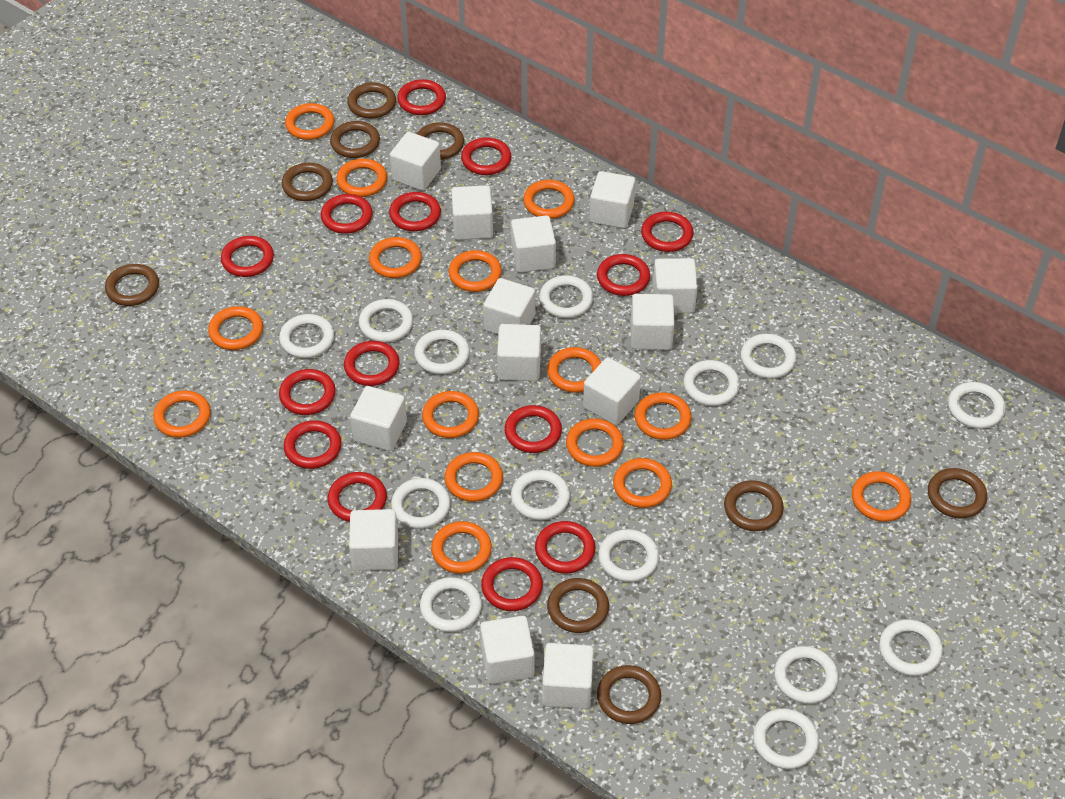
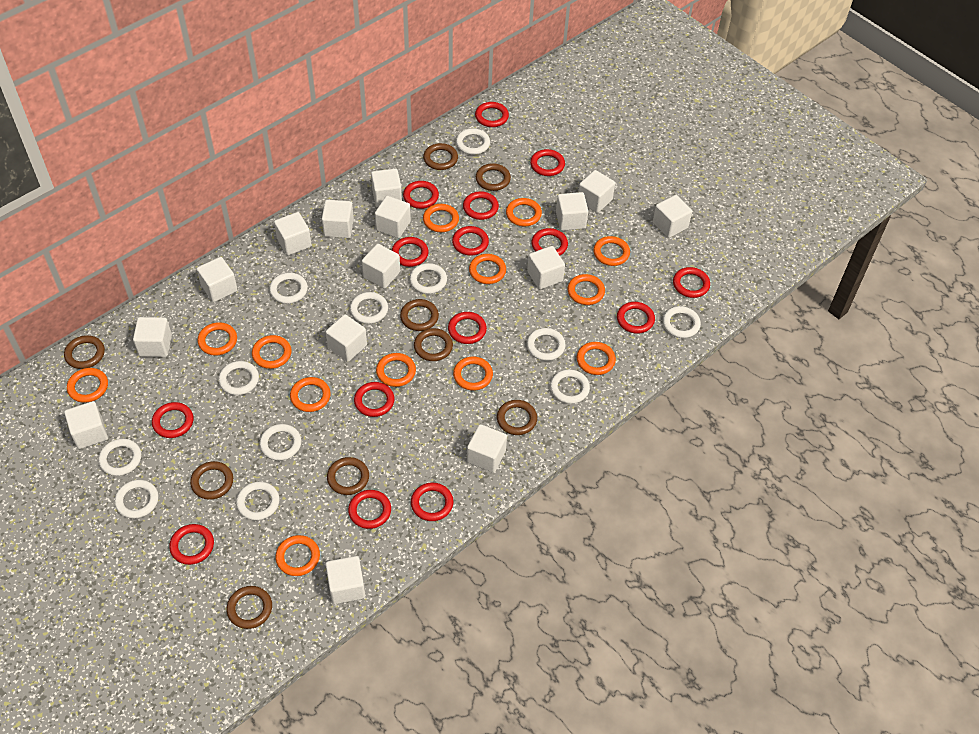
orange ring: [153,390,211,438] [208,306,263,350] [285,103,335,140] [336,159,387,197] [369,237,422,278] [422,391,479,438] [431,521,492,574] [444,452,503,502] [448,250,502,292] [523,180,575,219] [547,347,601,393] [566,418,624,467] [613,458,672,508] [634,392,692,440] [852,471,911,522] = 15 -> [67,368,108,403] [197,322,237,356] [252,335,291,369] [275,535,320,576] [290,377,331,412] [376,353,416,387] [423,204,459,232] [453,356,493,391] [469,254,506,284] [506,198,542,226] [568,274,605,305] [577,342,616,375] [593,236,630,266] = 13
red ring: [221,236,274,277] [279,369,336,415] [283,420,342,469] [321,194,373,234] [327,472,387,522] [344,341,399,386] [389,192,441,231] [397,79,446,115] [461,137,511,175] [481,557,543,611] [505,405,562,453] [535,521,595,574] [597,254,650,296] [641,212,693,252] = 14 -> [152,402,194,438] [169,524,214,565] [348,490,391,529] [354,382,395,417] [392,237,429,267] [403,181,439,209] [411,483,454,521] [448,312,487,344] [452,226,489,256] [463,191,499,220] [475,102,509,127] [530,149,565,176] [531,228,568,255] [617,302,655,334] [673,267,710,298] = 15
white cube: [349,509,398,571] [350,386,407,451] [390,132,441,191] [451,185,493,240] [480,616,534,684] [483,278,535,335] [497,324,541,381] [511,215,556,273] [542,643,594,709] [583,357,641,425] [590,171,636,229] [631,294,675,350] [653,258,698,313] = 13 -> [64,401,108,449] [133,317,172,357] [197,257,238,302] [274,212,312,255] [322,200,354,238] [326,314,367,362] [326,556,365,604] [362,244,400,289] [371,169,402,208] [375,196,411,238] [467,424,507,473] [527,246,565,289] [556,192,588,231] [579,170,615,213] [653,195,692,238] = 15
white ring: [279,314,334,358] [359,299,413,343] [391,478,451,529] [414,330,470,374] [420,577,482,632] [511,470,570,520] [539,275,593,318] [598,529,659,582] [683,360,740,406] [741,334,796,379] [753,708,819,769] [774,646,838,704] [879,619,943,676] [948,382,1005,429] = 14 -> [98,439,141,476] [115,480,158,519] [218,361,259,395] [236,482,280,520] [260,424,301,461] [269,273,308,304] [350,292,388,324] [409,263,447,294] [456,128,490,155] [527,328,566,361] [550,369,590,404] [662,306,701,338] = 12

